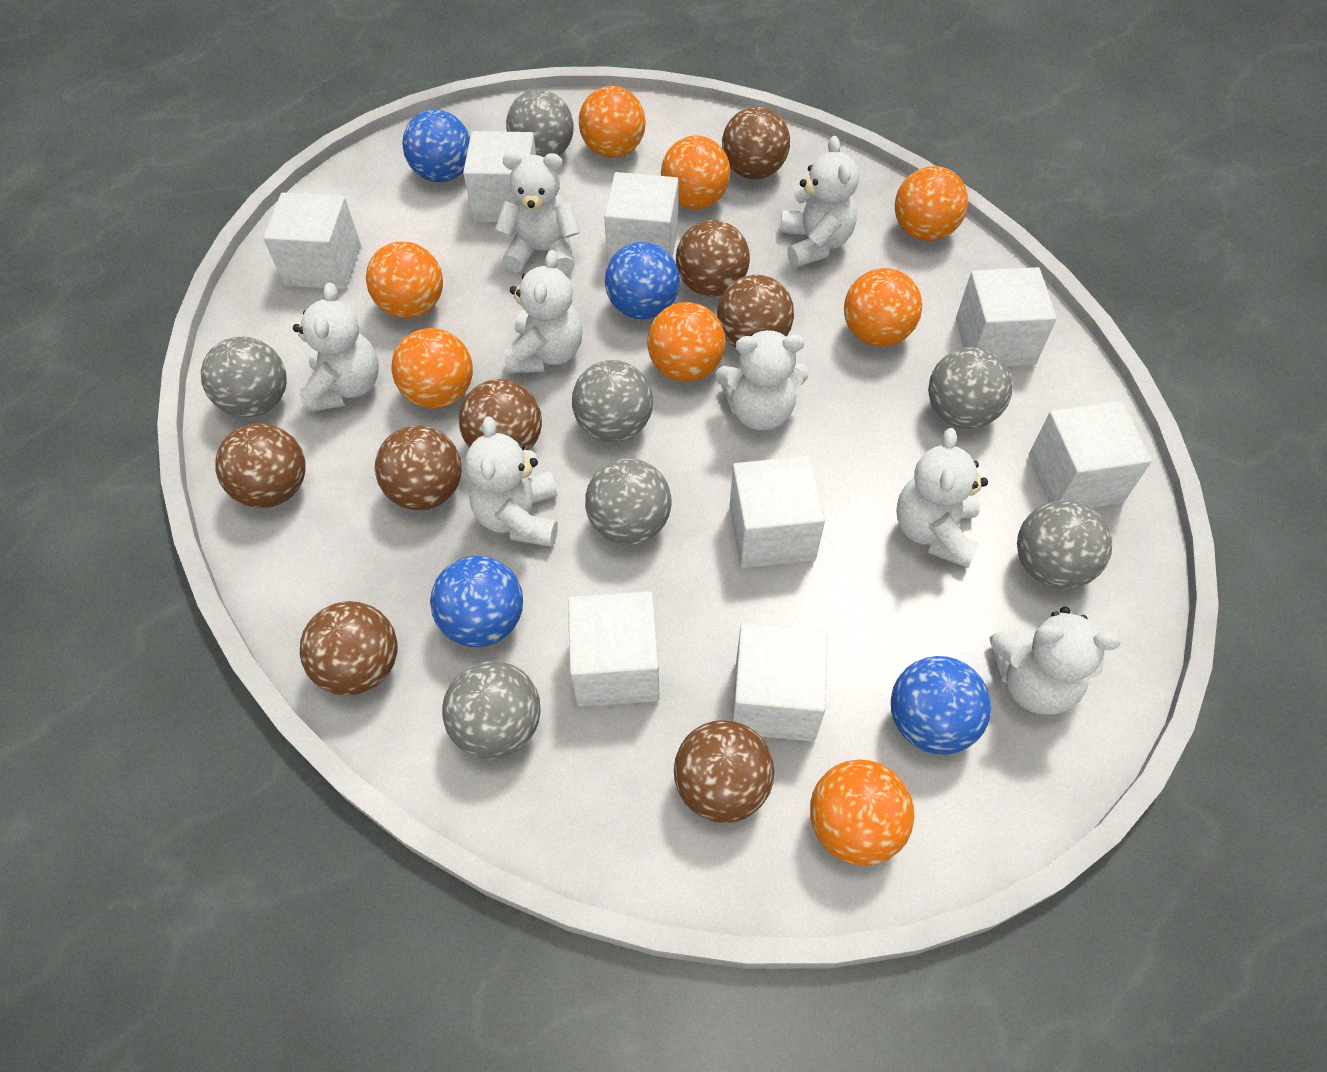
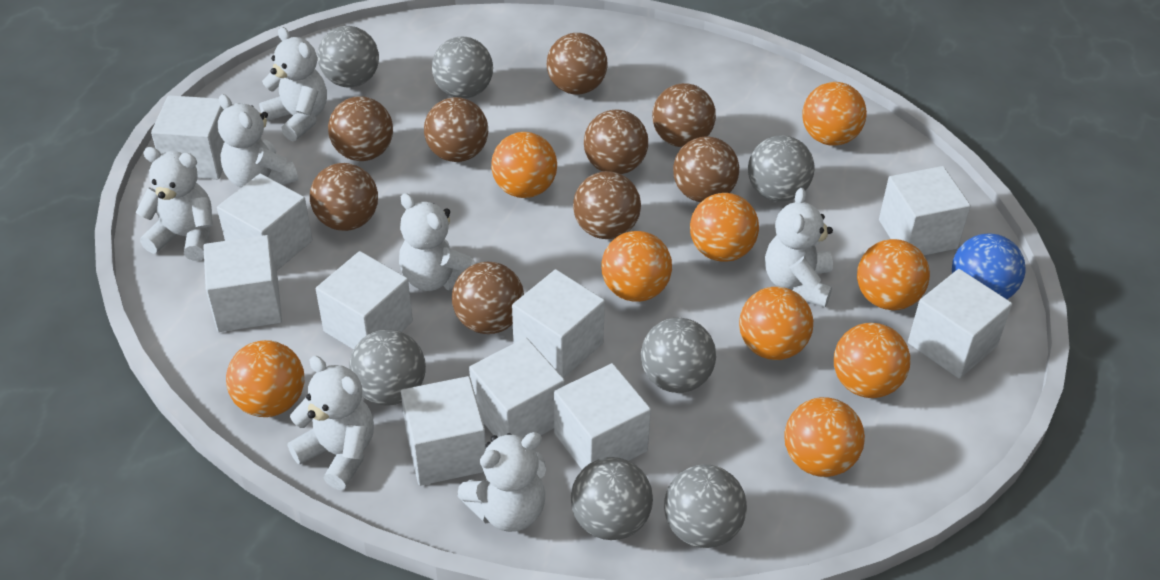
blue ball: [402,110,470,182] [430,556,523,647] [605,242,680,319] [891,656,991,754] = 4 -> [952,234,1025,299] = 1
brown ball: [215,423,306,508] [300,601,397,696] [375,425,462,510] [459,379,542,450] [674,720,774,823] [676,220,750,297] [717,275,794,348] [722,106,790,179] = 8 -> [310,163,378,231] [328,96,393,161] [424,97,488,162] [452,262,524,334] [547,33,607,95] [573,171,641,239] [584,110,648,174] [652,83,716,147] [673,136,739,202] = 9
orange ball: [366,241,443,319] [391,328,473,409] [579,86,646,158] [647,302,725,382] [661,135,730,209] [810,760,914,866] [844,268,922,347] [895,166,968,241] = 8 -> [226,340,304,417] [491,132,557,198] [601,231,672,302] [690,193,759,262] [739,287,813,360] [785,397,865,477] [802,82,867,146] [834,323,910,398] [857,239,930,310] = 9
white cube: [263,193,361,289] [463,131,536,222] [568,591,660,707] [604,172,679,264] [730,456,825,568] [732,623,828,742] [956,267,1057,366] [1029,401,1152,508] = 8 -> [151,95,225,179] [203,235,282,332] [217,173,313,271] [316,251,413,350] [401,376,486,486] [469,338,565,438] [512,269,605,378] [554,363,651,470] [879,166,971,255] [908,269,1012,379] = 10
white teddy bear: [293,283,379,413] [465,417,558,547] [495,152,580,274] [505,250,583,373] [715,330,809,430] [780,136,859,268] [896,428,988,568] [989,607,1121,714] = 8 -> [136,147,213,261] [218,94,298,188] [259,27,327,141] [288,356,374,490] [399,193,476,291] [457,432,546,532] [765,188,833,307] = 7

